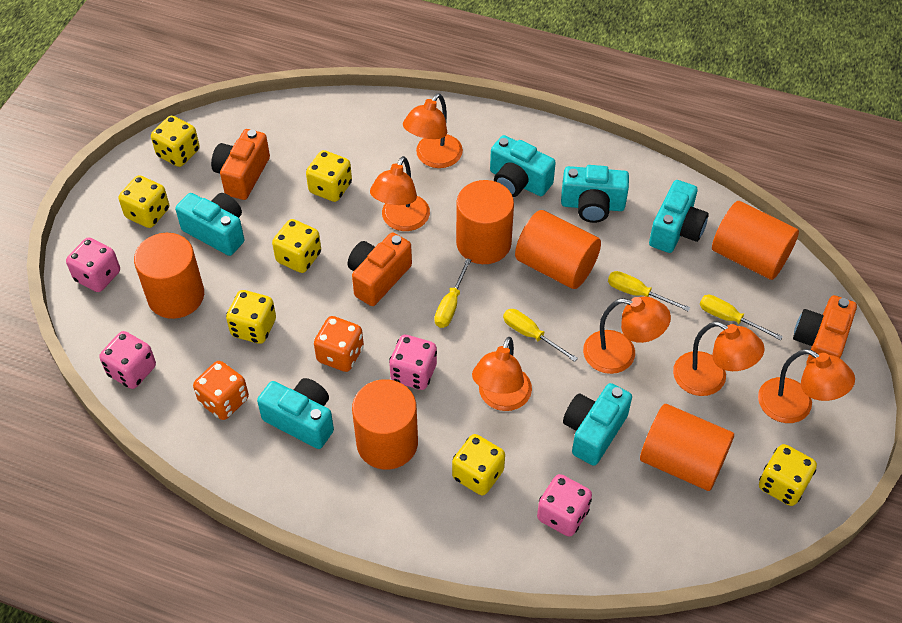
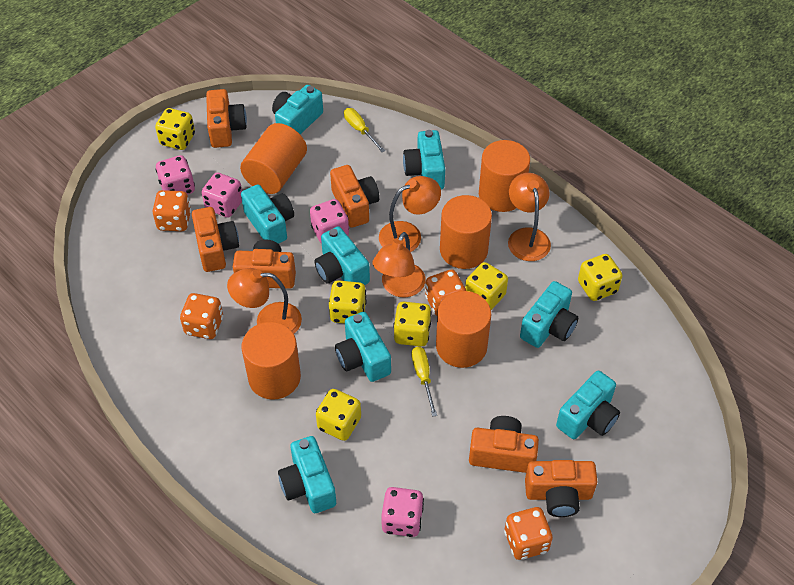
orange camera: [211,129,270,200] [348,232,412,306] [793,295,857,364] = 3 -> [192,207,239,272] [206,89,247,148] [233,239,296,289] [330,165,380,228] [469,416,539,473] [525,460,597,517] = 6
orange cylinder: [134,233,204,319] [352,379,418,470] [456,180,514,264] [515,210,601,289] [640,404,734,491] [712,201,799,280] = 6 -> [240,123,307,194] [242,322,301,400] [436,291,491,368] [440,195,492,269] [479,140,530,212] = 5
orange dice: [193,361,249,420] [314,316,364,372] = 2 -> [152,190,191,231] [180,293,223,339] [425,270,466,316] [504,507,553,560] = 4
orange lamp: [370,156,430,231] [403,93,463,168] [472,337,532,411] [583,296,671,374] [673,321,765,396] [758,349,855,423] = 6 -> [227,268,302,334] [372,232,426,297] [379,176,441,252] [508,173,551,261] = 4
turquoise camera: [175,193,244,256] [257,378,334,449] [490,135,556,197] [561,165,629,223] [563,383,632,466] [649,180,709,253] = 6 -> [241,184,294,244] [272,85,323,134] [278,436,336,513] [315,226,370,285] [335,312,391,382] [403,130,445,190] [520,281,578,348] [556,371,620,439] = 8
yellow dice: [118,175,169,228] [151,116,200,167] [226,290,276,344] [272,219,321,273] [306,150,352,202] [452,434,505,495] [759,444,817,506] = 7 -> [155,108,195,150] [316,389,361,441] [329,280,367,324] [393,302,432,347] [465,262,508,310] [578,254,622,301] = 6
yellow screwdriver: [435,258,471,328] [503,309,578,362] [608,271,690,311] [700,295,783,341] = 4 -> [344,108,385,152] [411,346,437,417] = 2

